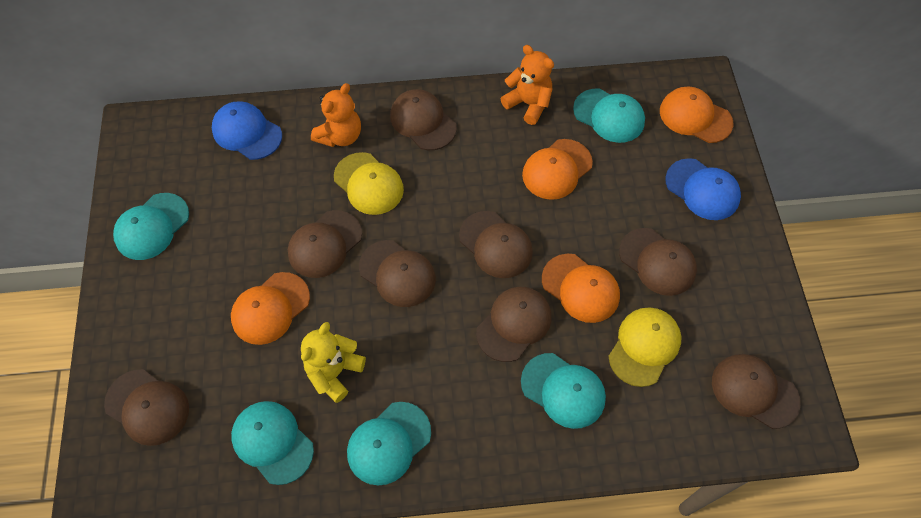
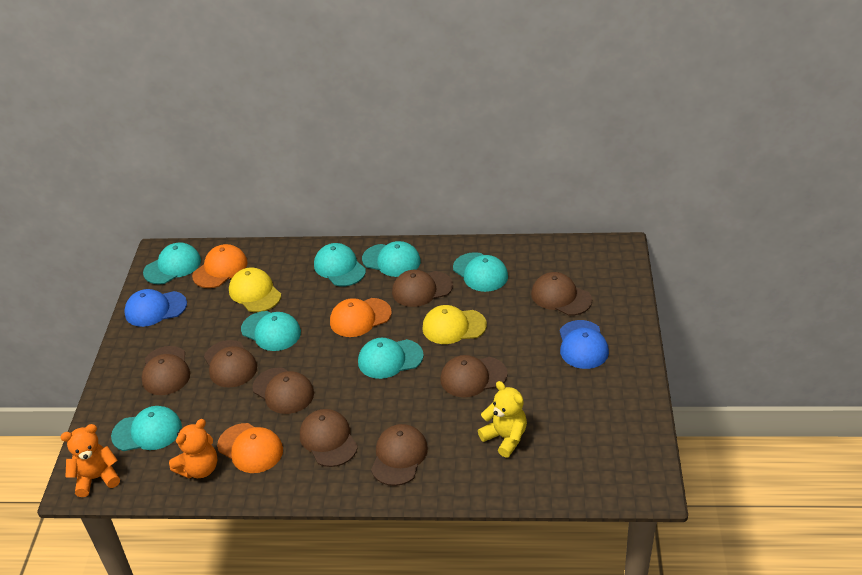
orange cap: [231,272,310,345] [522,139,593,200] [542,254,620,323] [660,87,733,143] = 4 -> [192,244,247,288] [217,423,283,473] [330,298,392,337] = 3
turquoise cap: [113,193,189,260] [231,401,314,485] [347,402,431,485] [521,353,606,429] [573,89,645,143] = 5 -> [111,406,182,451] [143,242,201,284] [241,311,301,351] [314,243,366,286] [358,338,424,379] [362,241,420,277] [453,252,508,292] = 7

